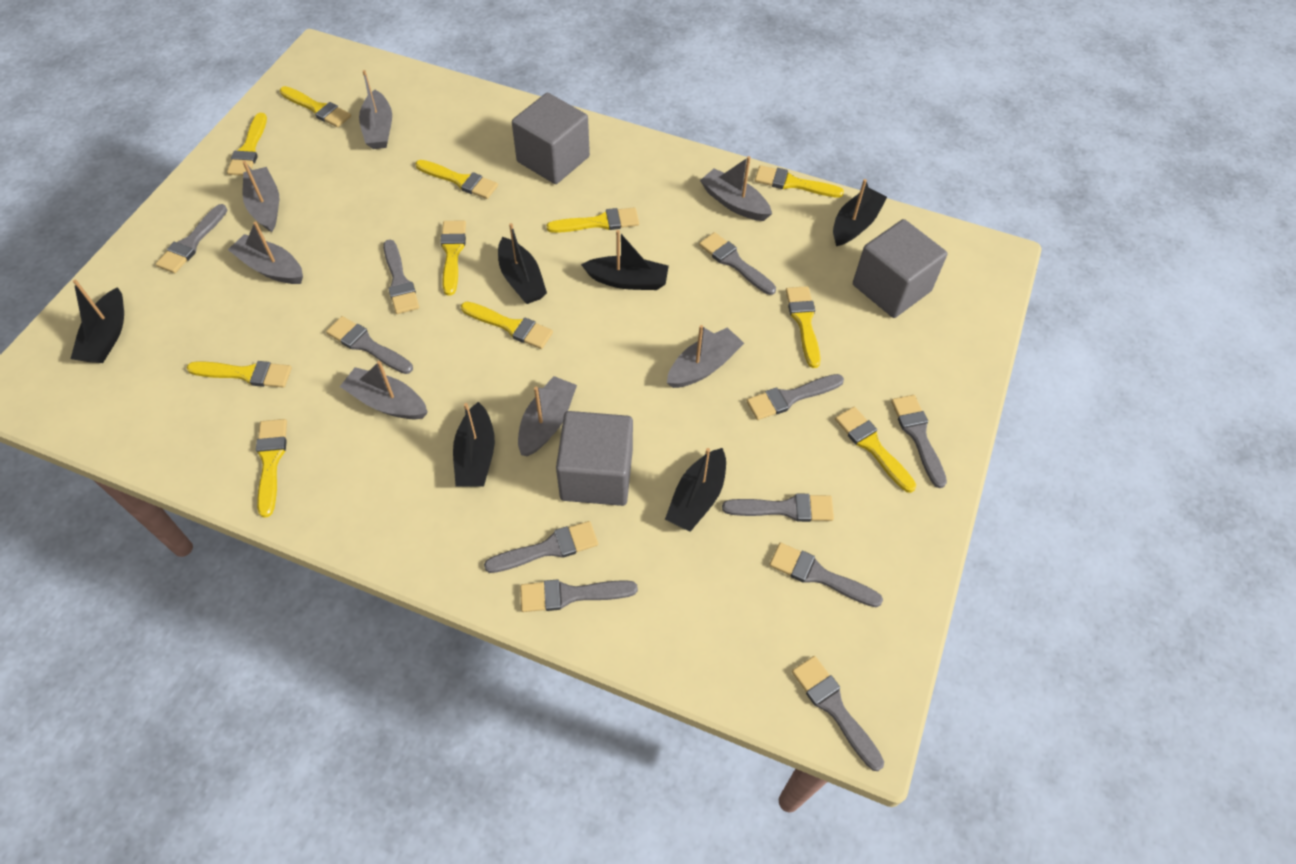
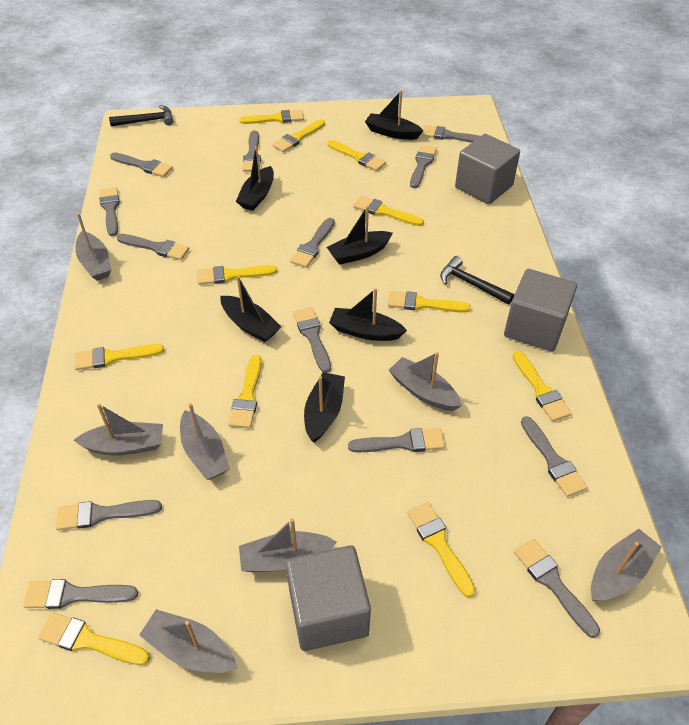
black hammer: none = 0 -> [109,105,174,127] [440,256,514,304] = 2
grey brush: [156,204,228,273] [326,316,413,374] [383,240,419,314] [484,521,598,573] [520,579,638,612] [699,232,776,295] [722,494,834,522] [747,374,844,420] [769,542,883,607] [792,656,884,771] [891,395,947,488] = 11 -> [23,579,138,609] [56,500,162,530] [99,187,120,236] [110,152,173,177] [117,234,189,260] [243,130,261,172] [290,218,335,268] [293,307,331,373] [348,428,445,452] [410,145,437,188] [421,125,480,143] [514,539,600,638] [521,416,587,497] = 13

